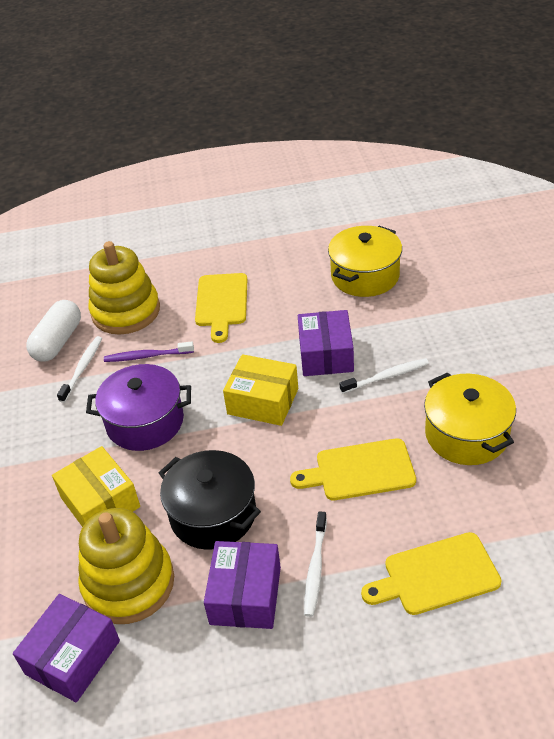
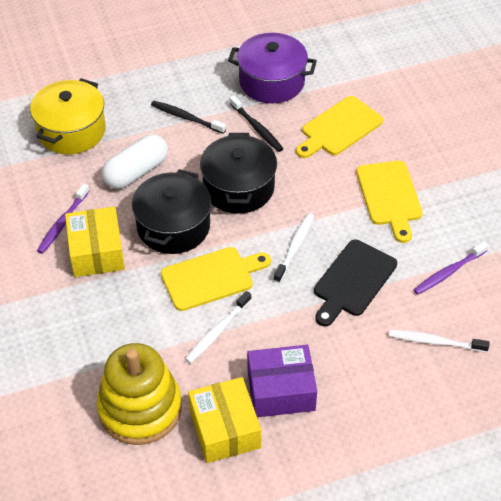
black cutting board: none = 0 -> [314,240,397,326] = 1
black pot: [159,450,261,550] = 1 -> [132,169,211,254] [200,133,277,214] = 2
black toothbrush: none = 0 -> [151,101,226,134] [229,95,284,152] = 2
purple box: [13,594,120,702] [204,541,281,629] [298,310,354,376] = 3 -> [247,345,317,417] = 1
purple toothbrush: [104,342,194,362] = 1 -> [37,183,89,254] [414,241,489,295] = 2
yellow pot: [328,226,402,297] [424,372,516,465] = 2 -> [30,78,105,154] = 1
yellow stacking toy: [78,508,174,624] [88,241,160,334] = 2 -> [97,343,182,445] = 1

